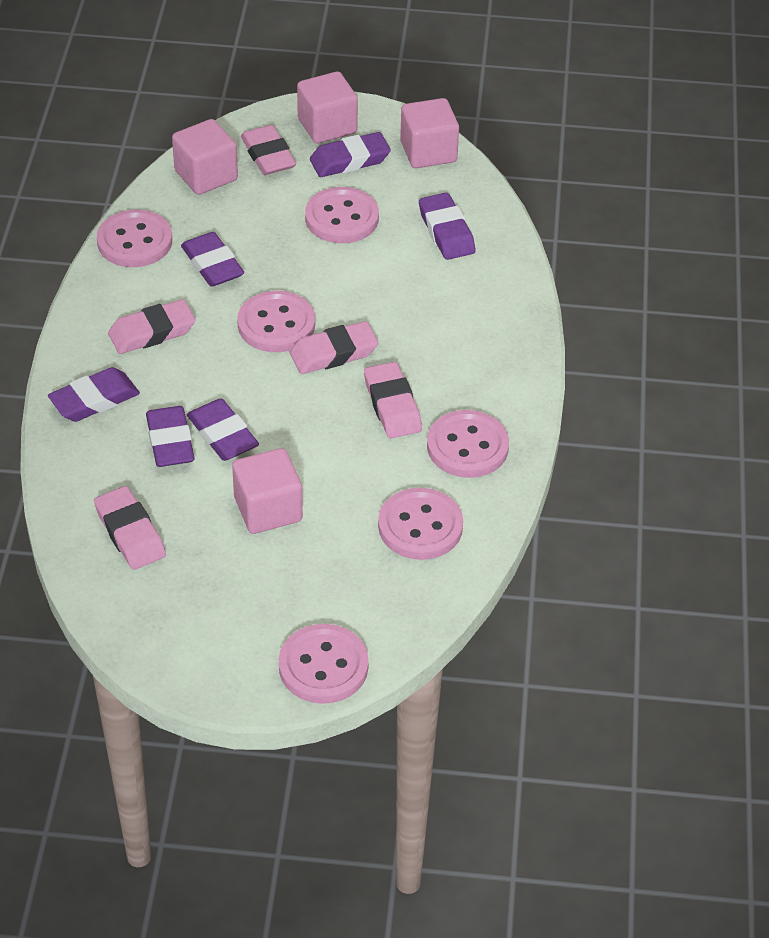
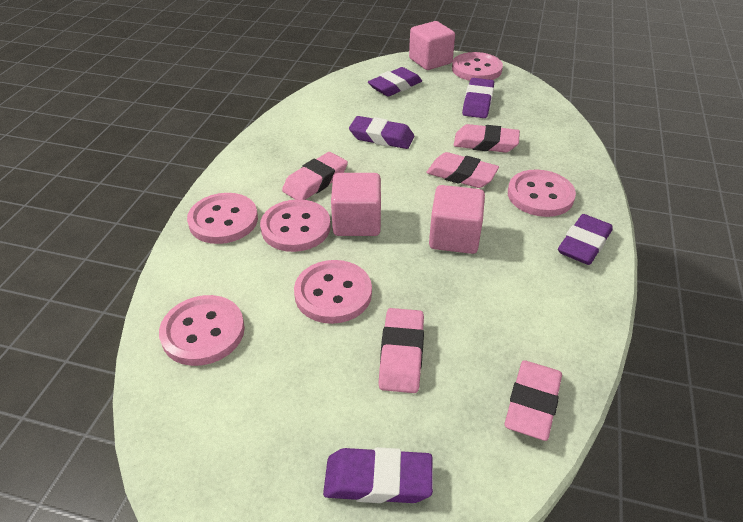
pink cube: [172,119,238,195] [232,448,303,534] [297,72,358,143] [400,98,459,168] = 4 -> [331,173,381,236] [409,21,455,70] [429,185,485,254] = 3
purple eraser: [48,367,140,422] [146,406,195,467] [181,232,244,287] [187,398,259,461] [310,132,391,177] [419,193,476,260] = 6 -> [323,447,433,503] [349,116,415,149] [368,67,422,97] [462,78,494,118] [558,214,613,265] = 5

